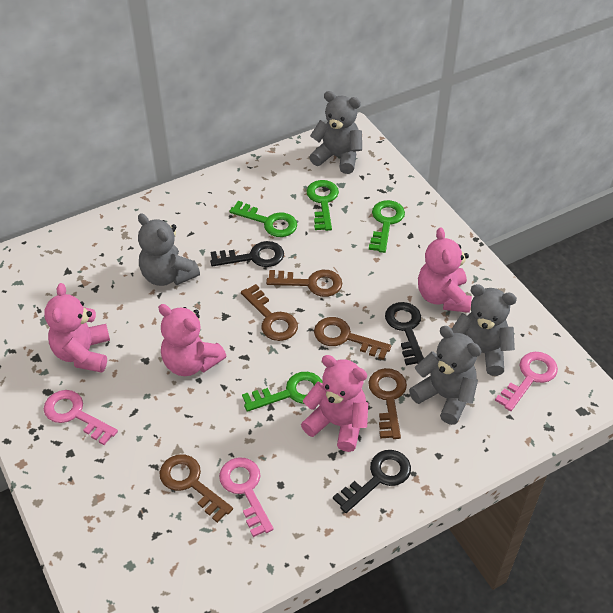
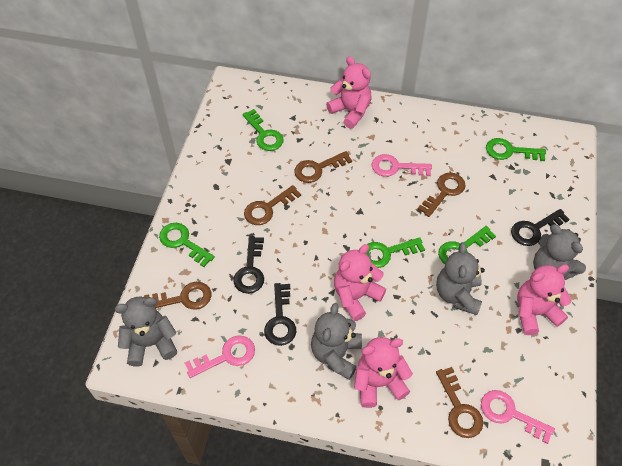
green key: [229,201,297,237] [242,372,323,412] [306,180,339,231] [369,200,405,253] = 4 -> [159,223,215,267] [242,109,284,151] [366,237,425,268] [438,226,496,264] [486,138,546,161] = 5

